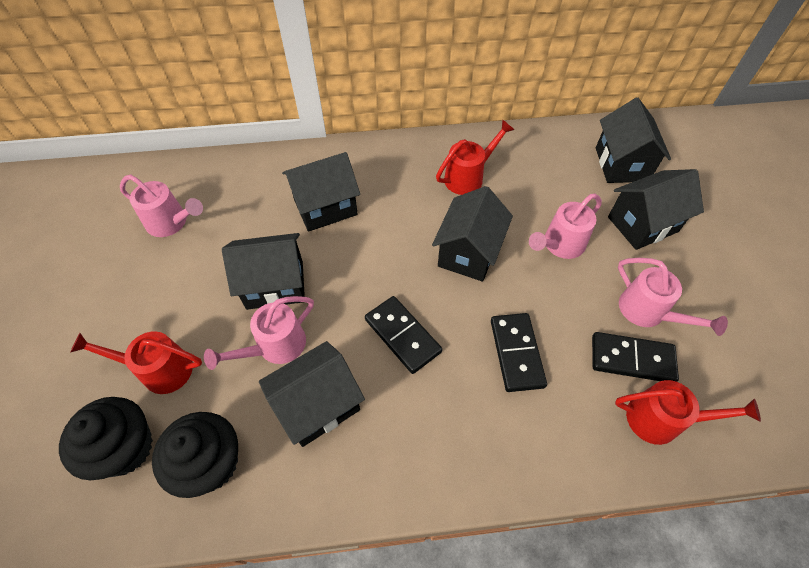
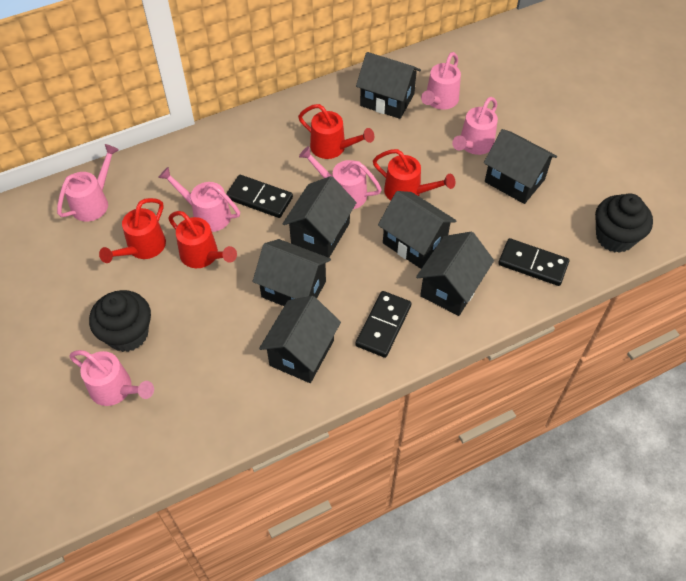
black house: [222,233,305,310] [259,341,365,447] [282,152,360,232] [432,186,513,282] [596,98,671,183] [608,169,704,250] = 6 -> [253,239,331,306] [259,296,341,383] [283,176,357,258] [356,52,421,119] [378,191,457,269] [416,232,494,316] [484,129,557,204] = 7
pink watering can: [120,175,203,237] [204,296,314,370] [529,194,602,259] [618,258,728,336] = 4 -> [57,144,119,222] [69,350,154,406] [158,167,240,232] [299,146,382,209] [421,52,461,110] [452,97,498,155] = 6
red watering can: [70,331,202,394] [436,120,514,195] [615,380,761,445] = 3 -> [99,198,166,263] [168,211,237,268] [298,104,374,159] [373,149,455,201] = 4

